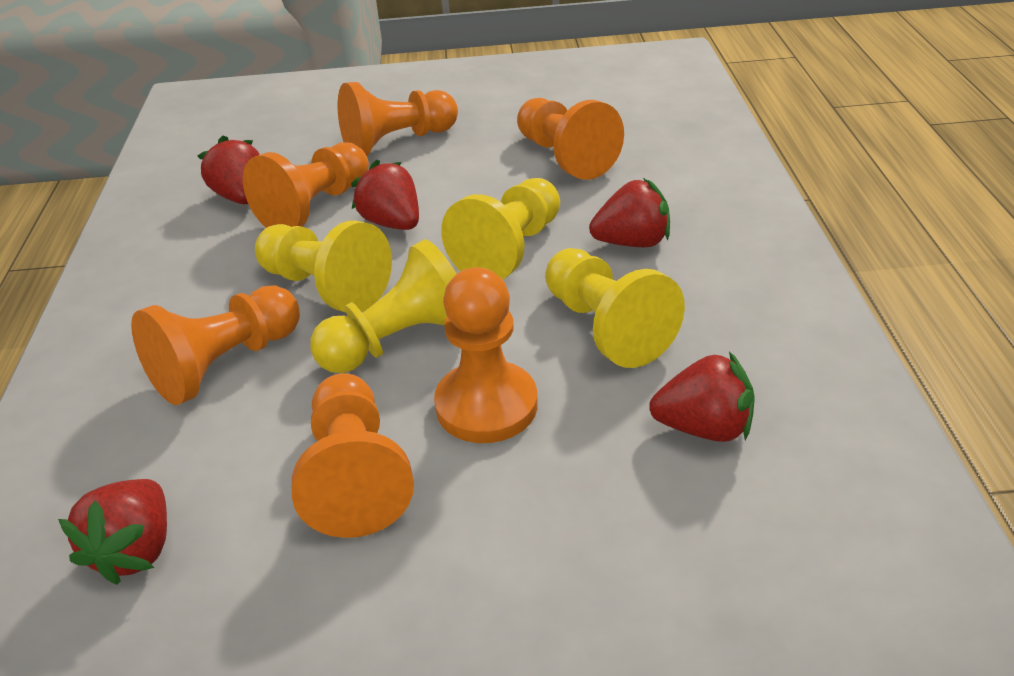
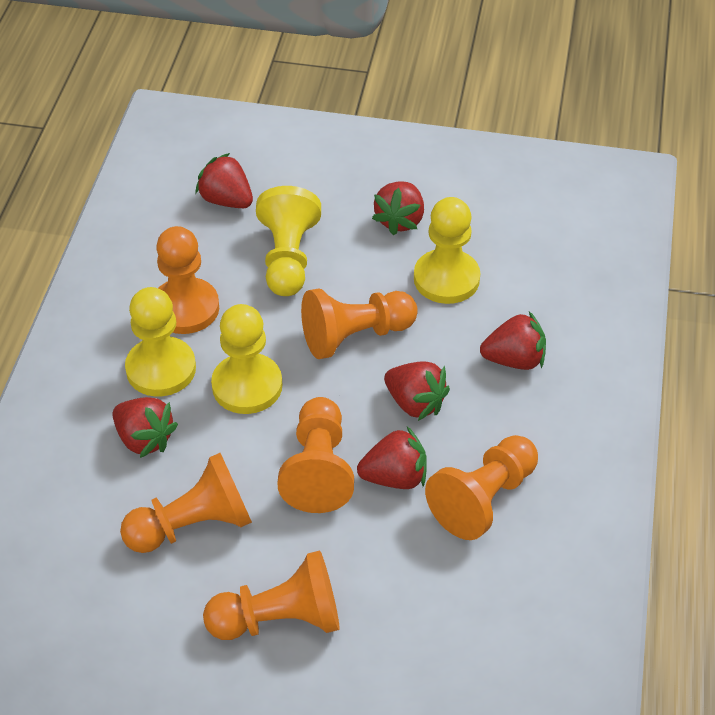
red strawberry: [58,479,167,585] [198,135,260,204] [351,160,419,230] [589,178,670,247] [649,351,755,442] = 5 -> [112,397,178,458] [195,153,253,208] [357,426,427,489] [372,181,424,235] [384,361,450,421] [480,311,546,370] = 6

